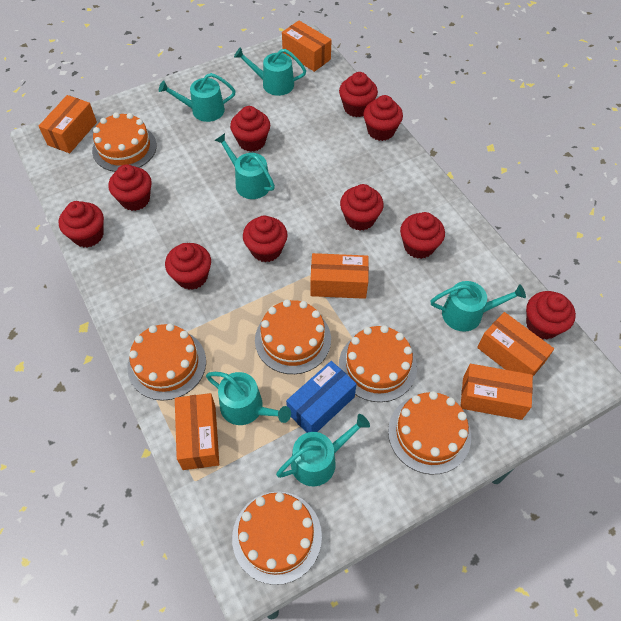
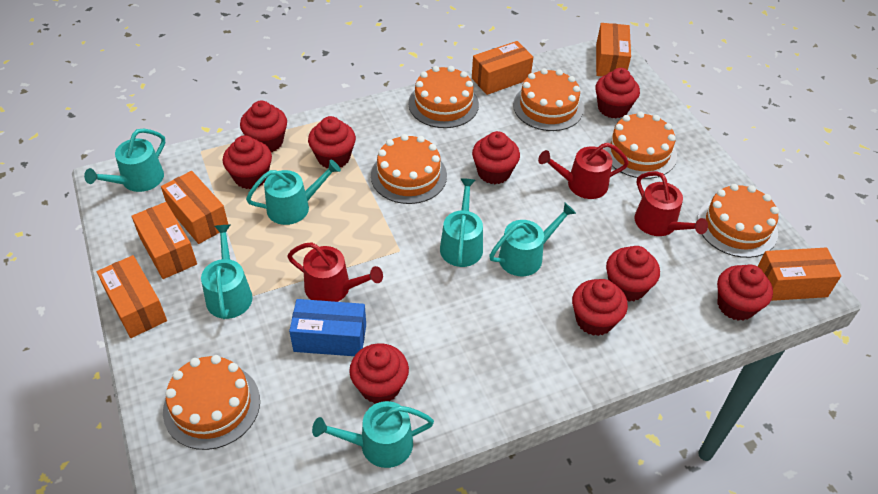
red cupcake: [59,201,104,248] [108,164,152,211] [165,243,211,290] [230,106,270,152] [243,216,288,262] [339,72,378,117] [340,184,384,231] [363,95,403,141] [400,212,445,259] [526,291,576,339] = 10 -> [223,135,272,189] [240,101,287,152] [308,116,356,168] [349,343,409,404] [472,131,520,184] [572,279,628,336] [595,68,640,118] [606,246,660,302] [717,264,773,321] = 9
red watering can: none = 0 -> [287,242,383,302] [538,143,629,199] [634,171,708,236] = 3

